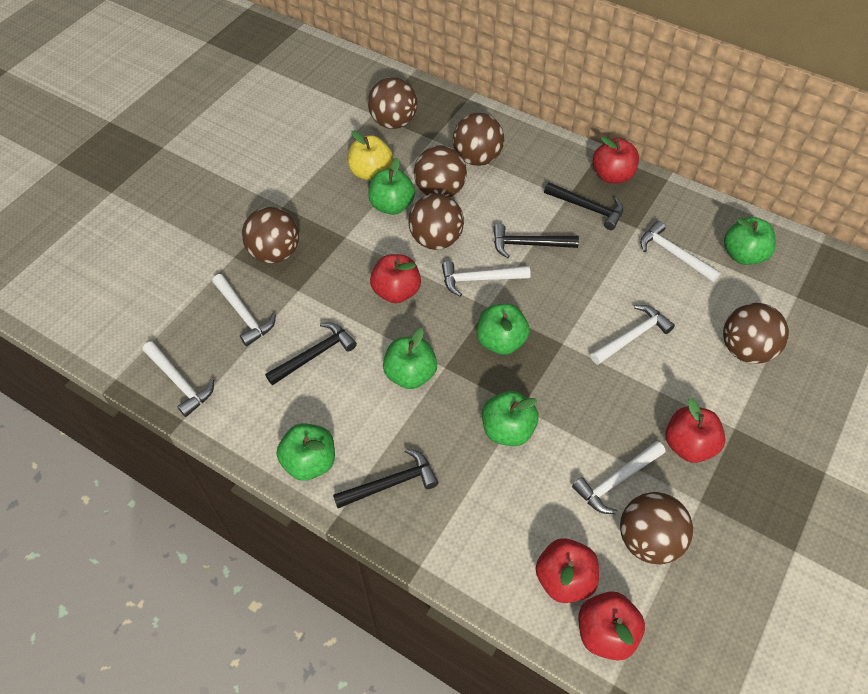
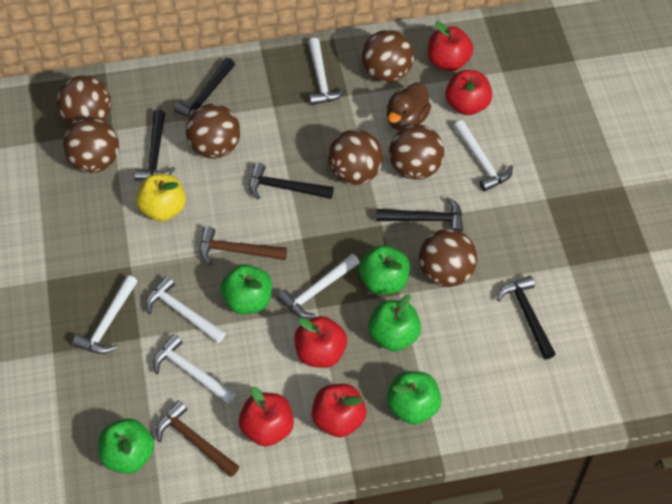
black hammer: [265,322,357,386] [333,449,438,508] [493,224,579,258] [544,182,624,230] = 4 -> [134,110,175,180] [174,58,235,117] [249,163,334,199] [376,197,463,232] [497,276,556,360] = 5
brown duck: none = 0 -> [387,82,431,130] = 1
brown hammer: none = 0 -> [156,400,239,477] [200,226,287,265] = 2
green apple: [277,423,335,481] [368,158,415,215] [383,328,437,389] [477,304,530,355] [482,391,539,446] [724,217,776,265] = 6 -> [98,419,154,474] [221,264,272,314] [359,245,410,295] [368,294,421,351] [387,371,442,425] = 5

